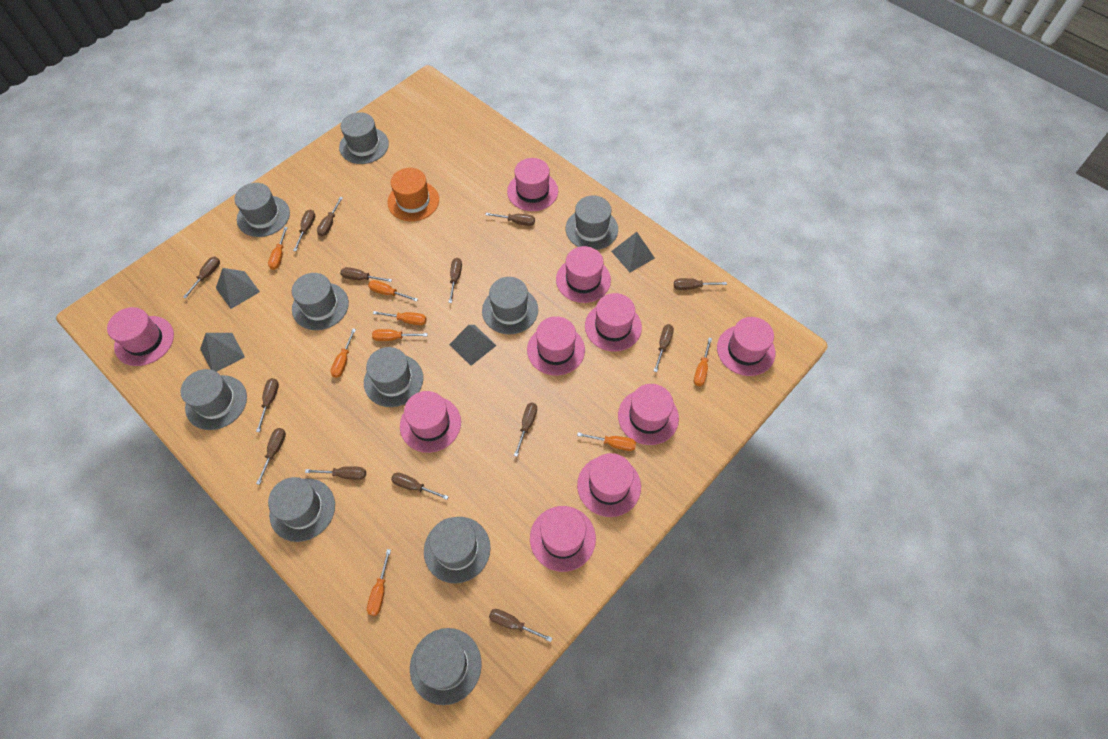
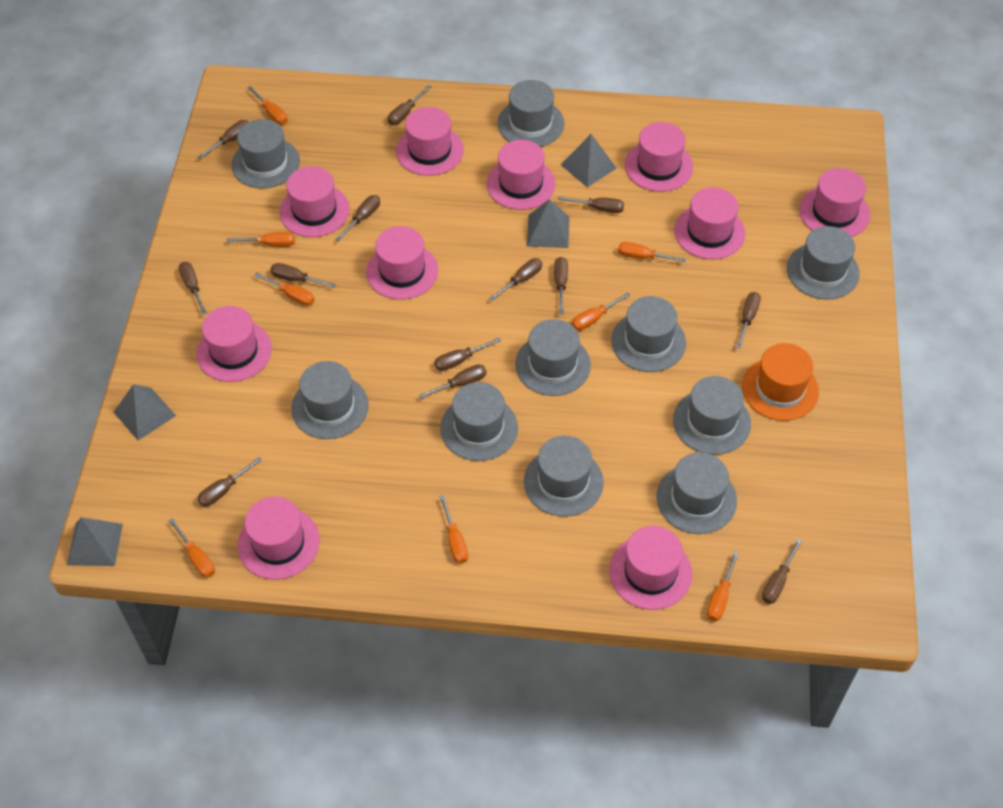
brown screwdriver: [183,257,220,299] [256,378,279,432] [256,428,286,485] [293,209,315,251] [305,466,366,480] [317,197,343,237] [340,267,392,282] [391,472,449,500] [448,258,462,303] [486,213,535,226] [489,609,552,642] [514,403,537,457] [654,324,674,372] [674,278,727,290] = 14 -> [179,262,207,315] [198,120,248,159] [198,456,263,507] [270,263,336,288] [335,195,380,241] [388,85,431,125] [419,364,486,399] [434,338,501,371] [489,258,542,301] [554,257,568,314] [558,196,624,213] [736,292,761,349] [762,539,802,604] = 13

